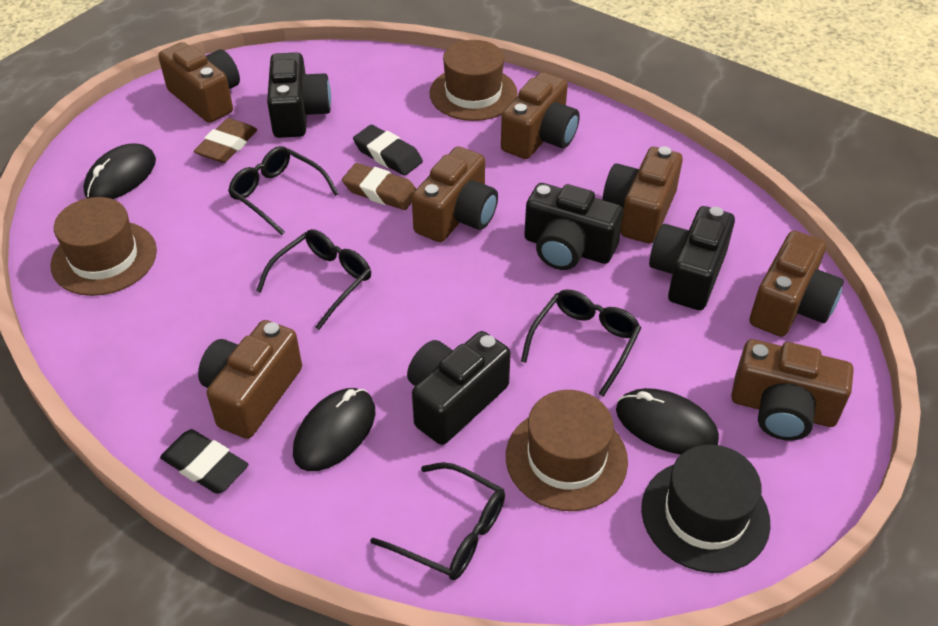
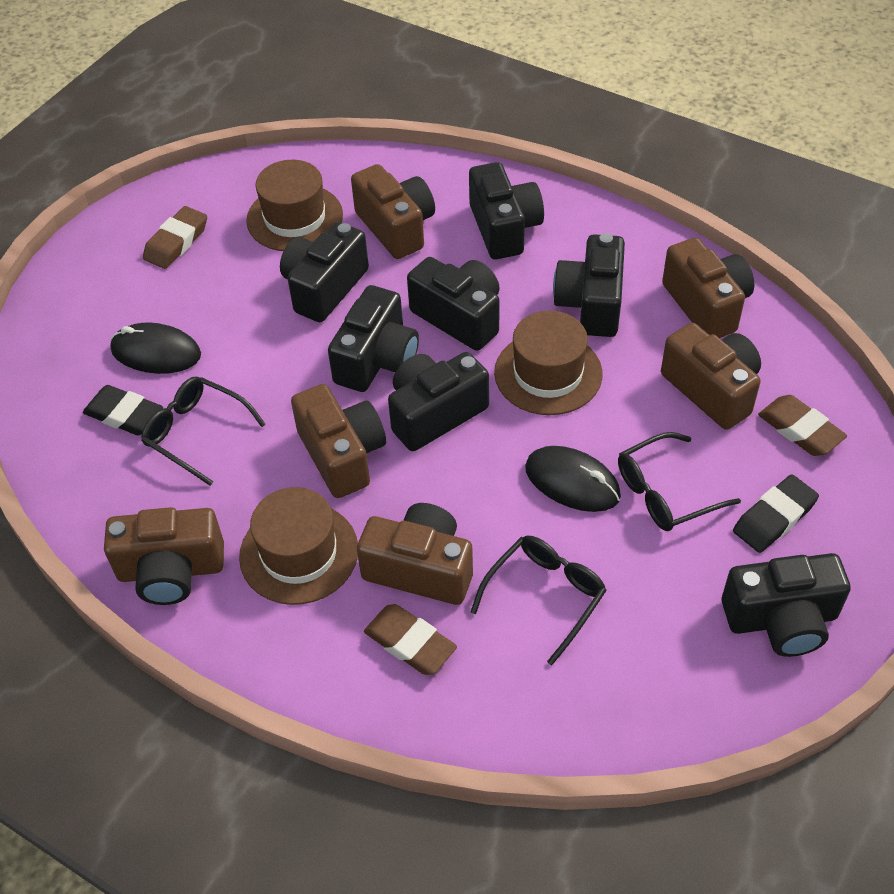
black camera: [267,52,331,138] [407,331,511,445] [524,183,623,270] [649,206,735,310] = 4 -> [280,222,369,322] [328,285,419,392] [388,352,489,451] [407,257,500,351] [469,162,544,259] [553,233,625,337] [722,553,851,657] = 7
black glasses: [228,146,339,235] [256,229,371,330] [370,462,505,580] [521,289,641,397] = 4 -> [141,377,266,486] [471,536,607,665] [618,432,741,531] = 3
black hat: [641,445,771,573] = 1 -> none = 0
black mouse: [83,144,156,199] [293,388,375,471] [616,388,719,455] = 3 -> [110,322,201,374] [525,446,621,512] = 2
brown camera: [158,42,240,123] [198,320,302,439] [412,146,498,242] [501,72,580,159] [603,146,683,244] [731,339,854,441] [750,231,844,337] = 7 -> [104,507,224,605] [291,384,386,498] [351,164,435,259] [357,503,473,605] [661,323,761,430] [662,237,754,338] = 6
brown eraser: [194,118,257,163] [342,163,416,210] = 2 -> [143,206,207,269] [364,604,457,675] [758,395,847,456] = 3

